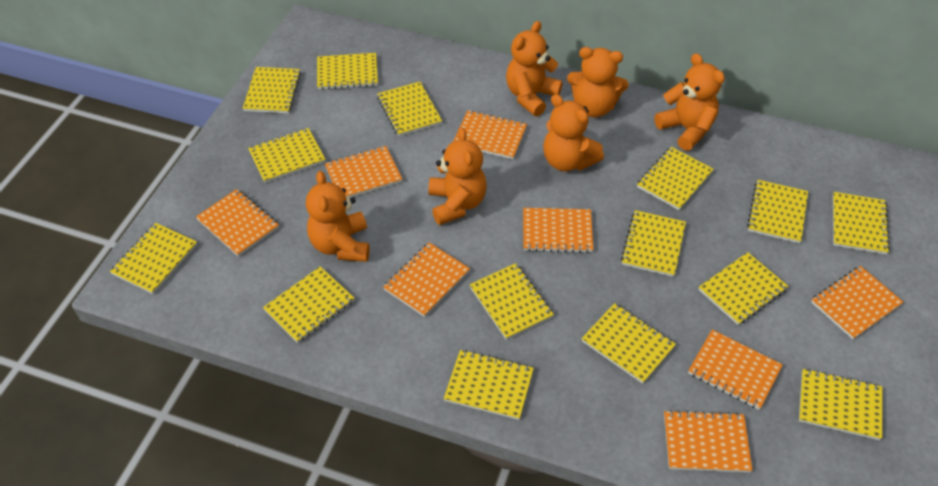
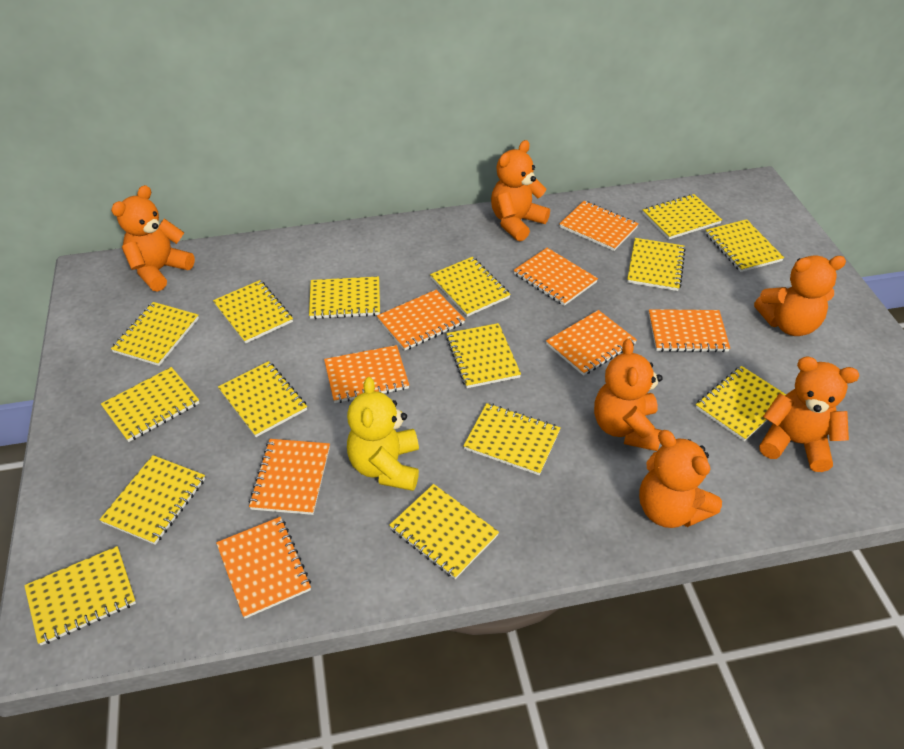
yellow teddy bear: none = 0 -> [347,377,419,491] = 1

